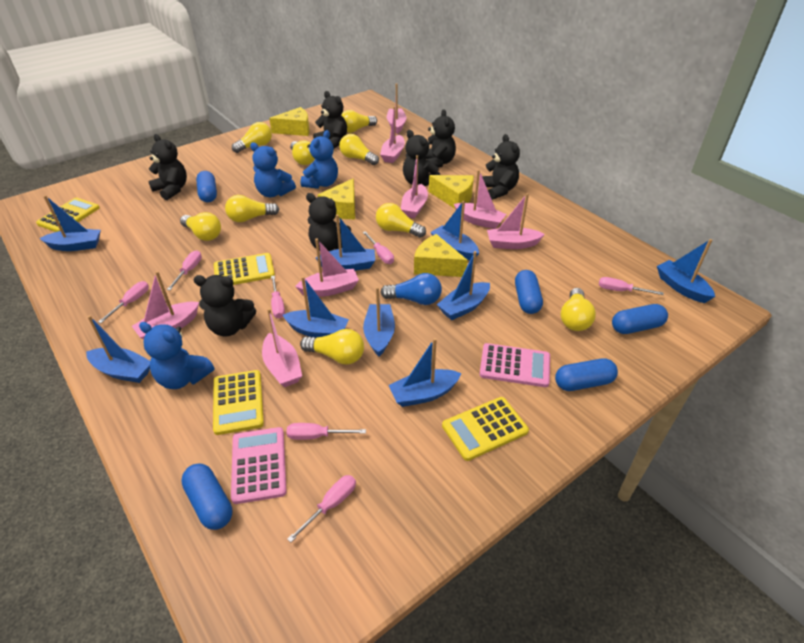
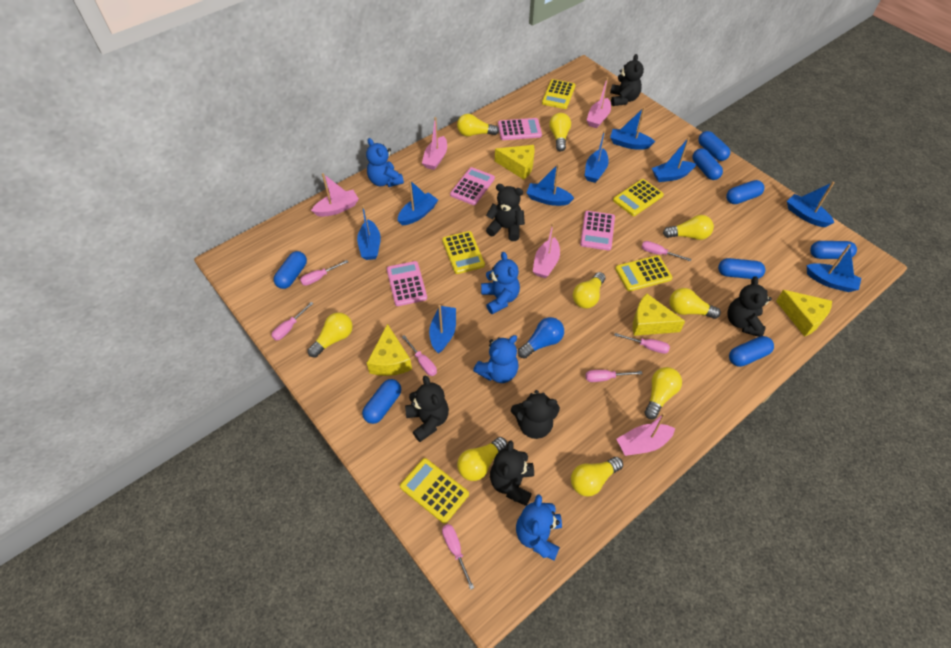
black teddy bear: [148,134,187,200] [194,275,256,336] [306,193,351,251] [313,91,347,149] [403,130,440,186] [425,109,456,168] [482,134,520,200] = 7 -> [405,375,449,442] [486,184,525,241] [490,440,534,506] [511,390,560,439] [610,54,644,106] [728,276,772,337] = 6
blue capsule: [181,464,232,530] [196,171,217,202] [515,270,543,314] [555,358,618,391] [612,304,668,334] = 5 -> [274,251,307,289] [362,379,401,424] [692,148,723,180] [698,131,730,161] [718,258,765,279] [726,180,764,204] [729,336,774,367] [810,241,857,259] = 8
blue teddy bear: [139,322,215,389] [250,142,296,197] [300,130,338,189] = 3 -> [366,138,404,187] [473,335,519,383] [481,252,520,314] [516,494,562,561] = 4
pink boat: [132,271,199,339] [262,308,302,387] [295,238,359,297] [380,106,405,163] [387,83,407,134] [401,155,428,218] [454,170,506,229] [487,193,545,249] = 8 -> [311,173,359,217] [422,117,447,170] [533,223,560,278] [587,77,611,128] [617,413,675,456] = 5
pink calculator: [231,427,287,504] [479,343,550,387] = 2 -> [387,261,427,306] [450,167,495,205] [498,118,542,140] [580,211,615,250] = 4
yellow calculator: [36,197,100,232] [213,370,264,435] [214,253,275,285] [442,397,529,461] = 4 -> [400,458,469,524] [442,231,485,274] [542,79,575,109] [613,179,664,216] [615,255,673,291] = 5

